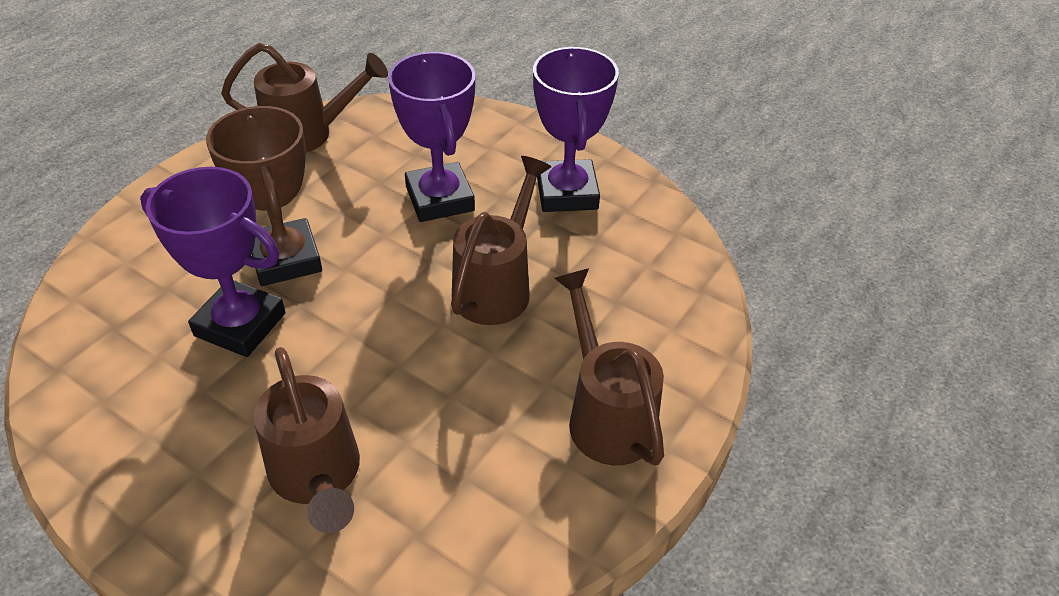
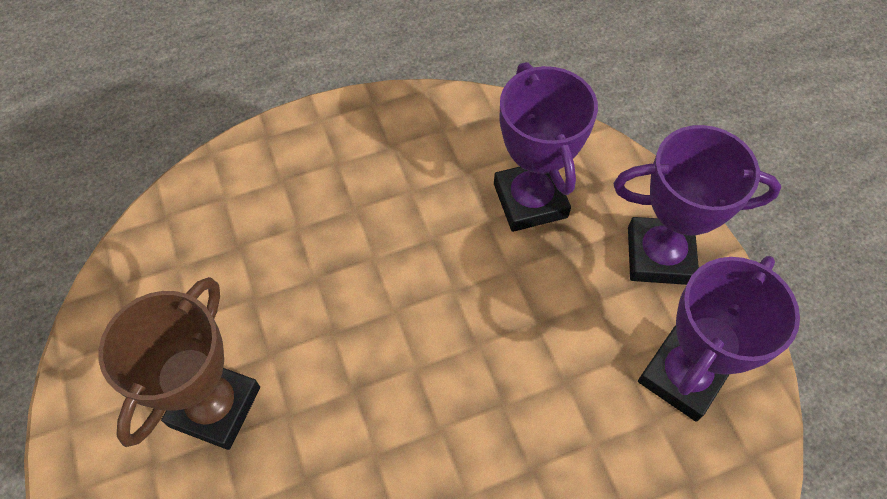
brown watering can: [221,43,388,153] [253,347,360,533] [451,156,551,325] [554,268,664,466] = 4 -> none = 0

